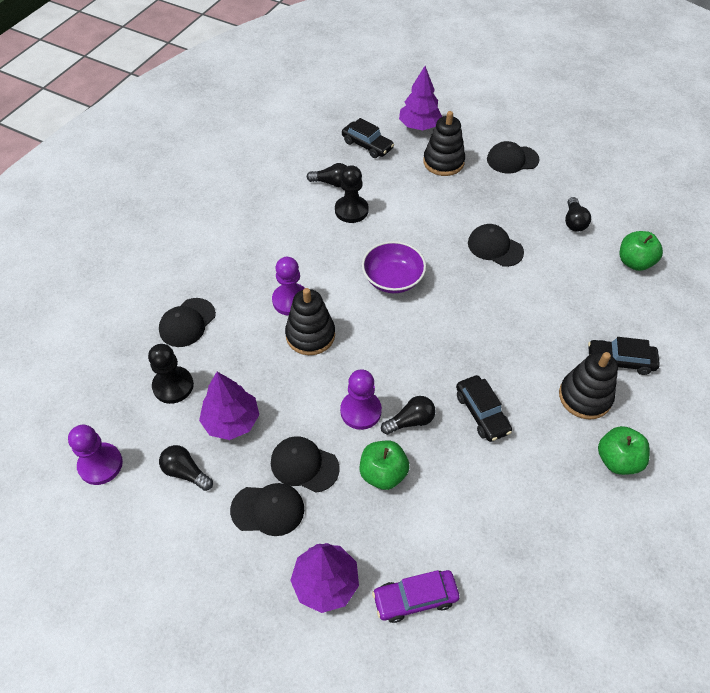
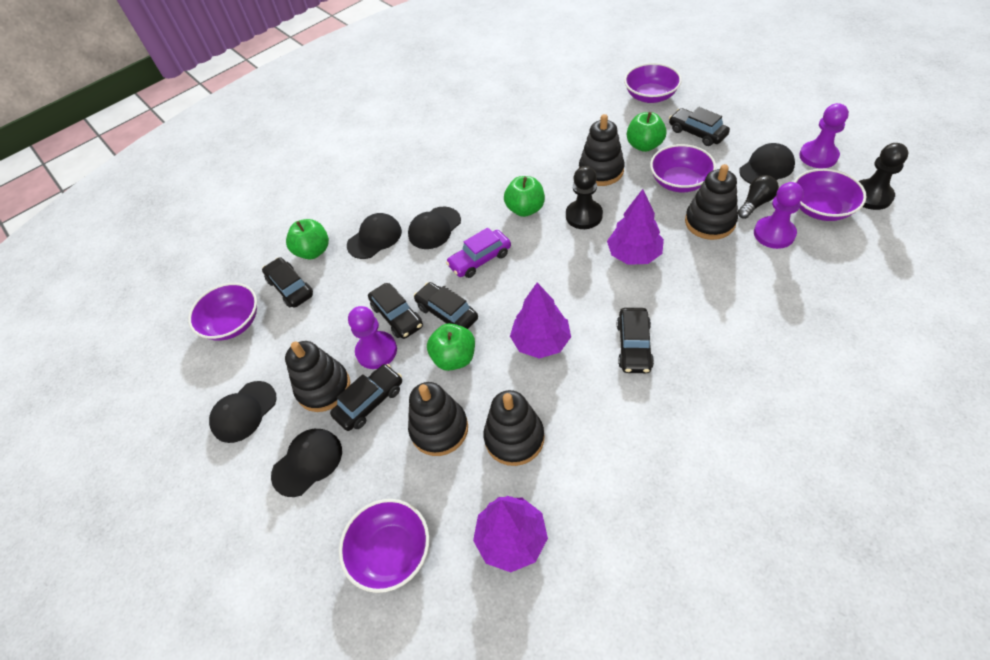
black car: [342,118,394,158] [456,375,512,442] [588,337,660,375] = 3 -> [262,257,313,308] [330,364,402,431] [368,283,423,339] [414,282,478,329] [617,308,654,373] [669,107,730,146] = 6
black light bulb: [159,445,213,491] [307,163,347,187] [381,396,436,435] [565,197,591,231] = 4 -> [738,175,779,219] = 1
black stacking toy: [285,288,335,355] [423,111,465,176] [559,352,618,420] = 3 -> [285,341,350,412] [408,382,468,456] [483,390,544,466] [579,114,625,186] [685,164,738,240] = 5
green apple: [360,440,410,490] [598,426,650,475] [620,231,663,271] = 3 -> [286,219,329,260] [427,323,475,371] [504,176,545,217] [627,112,667,152] = 4
purple bowl: [362,241,426,293] = 1 -> [188,283,257,341] [339,499,429,593] [624,63,682,103] [650,144,716,192] [794,168,866,221] = 5

